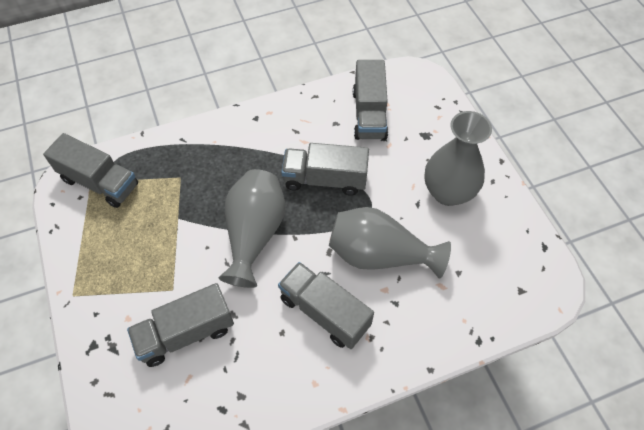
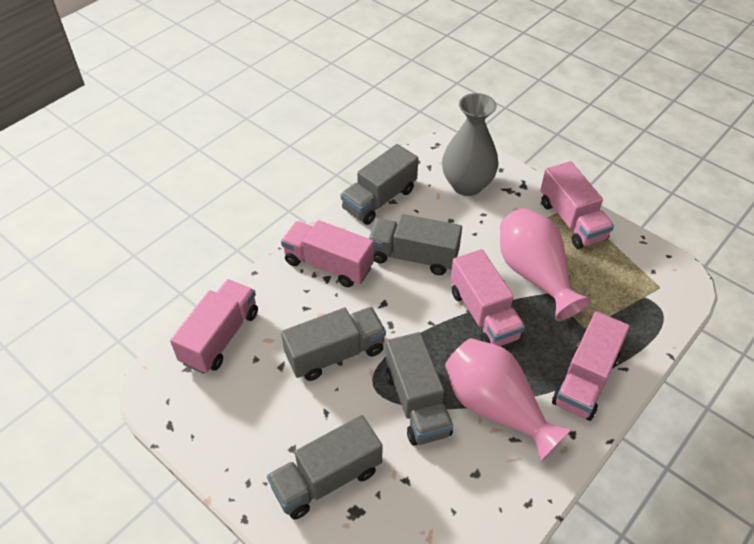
grey vase: [219,169,286,288] [329,207,451,279] [424,111,492,206] = 3 -> [442,93,498,196] = 1
pink truck: none = 0 -> [170,279,258,374] [281,220,374,287] [450,249,525,346] [540,161,614,249] [552,311,630,421] = 5
pink vase: none = 0 -> [445,338,572,462] [500,208,591,321] = 2

